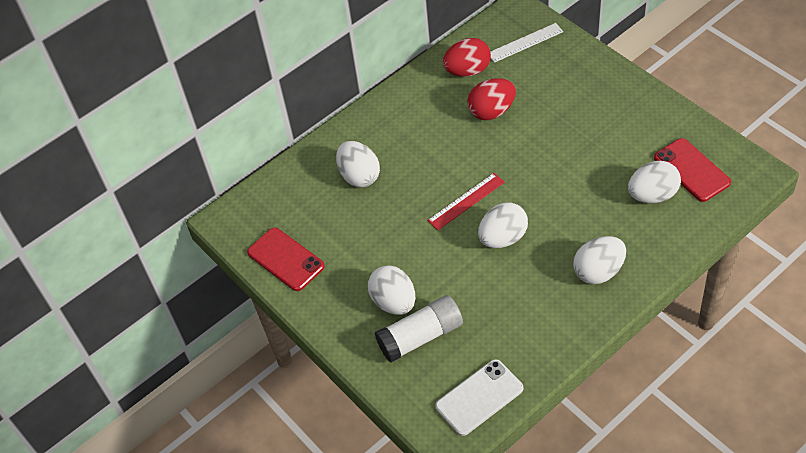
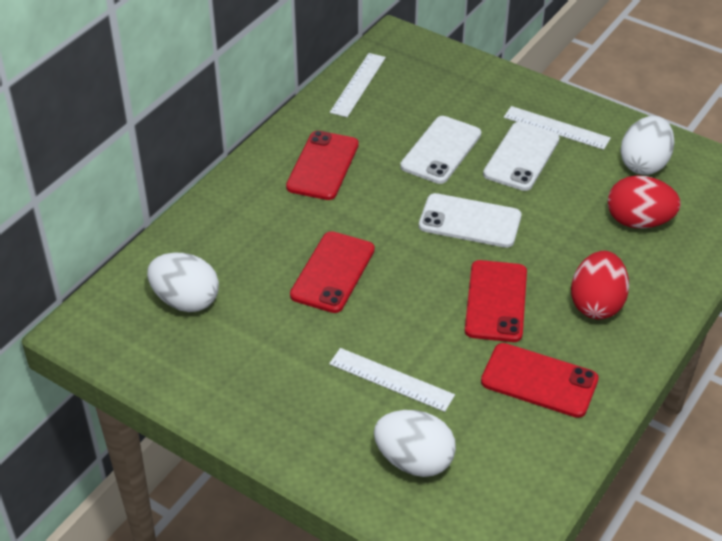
red phone: [247,227,325,291] [654,138,731,202] = 2 -> [286,131,359,200] [290,231,375,313] [465,260,527,342] [481,343,599,418] = 4
red ruler: [427,173,505,230] = 1 -> none = 0
white egg: [336,141,380,187] [368,265,415,315] [478,202,528,248] [573,236,626,284] [628,161,681,203] = 5 -> [147,253,219,312] [374,410,456,477] [620,116,675,175] = 3
white glue stick: [375,295,463,363] = 1 -> none = 0
white phone: [435,359,523,436] = 1 -> [400,116,481,184] [419,193,521,248] [483,122,560,191] = 3
white ruler: [491,23,563,63] = 1 -> [329,348,455,412] [330,53,386,117] [504,106,611,150] = 3

